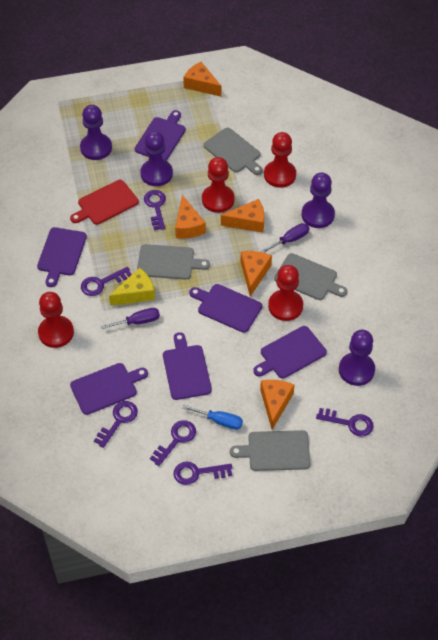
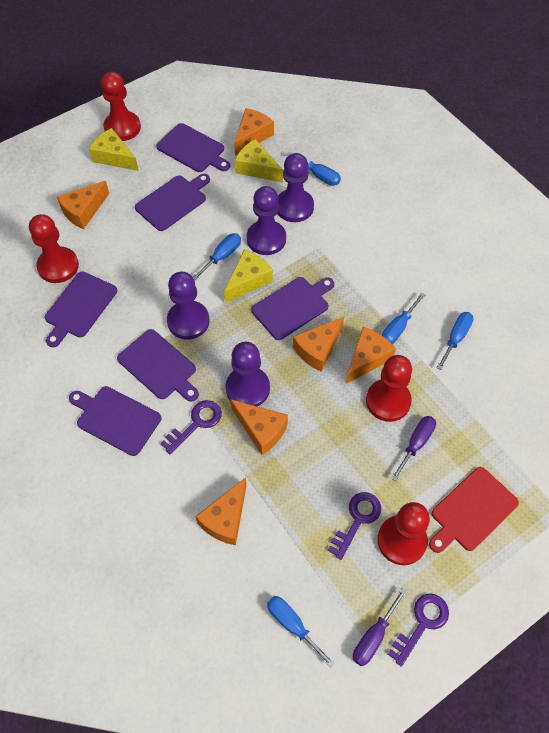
blue screwdriver: [182,405,243,430] = 1 -> [193,233,241,281] [267,596,335,668] [286,152,341,186] [382,293,425,344] [437,312,474,370] = 5
grey cutting board: [137,244,210,280] [203,128,263,175] [230,430,310,471] [274,253,347,300] = 4 -> none = 0
orange cheese: [175,195,206,239] [183,62,222,97] [221,199,264,233] [241,251,272,297] [260,380,294,430] = 5 -> [57,181,109,229] [195,477,247,545] [230,399,288,455] [234,108,274,156] [293,317,344,372] [346,327,396,384] = 6
purple key: [81,267,132,296] [94,401,138,448] [144,190,166,230] [150,420,196,466] [174,462,232,485] [316,408,373,437] = 6 -> [160,400,222,454] [328,492,381,560] [388,594,449,667] = 3
yellow cheese: [109,268,155,306] = 1 -> [89,128,139,171] [224,250,273,303] [235,139,283,183] = 3

